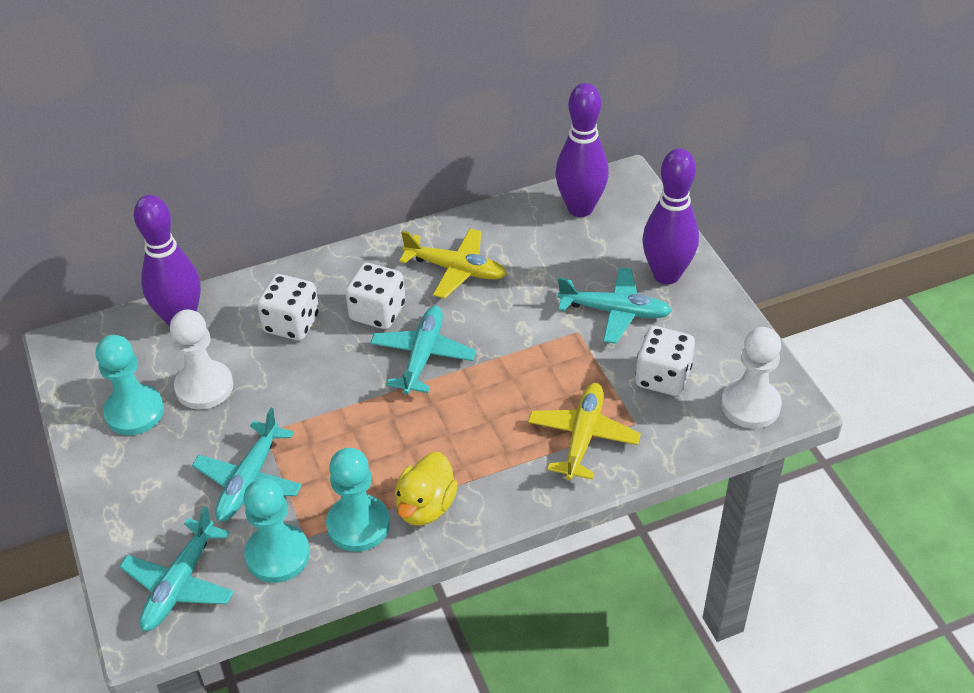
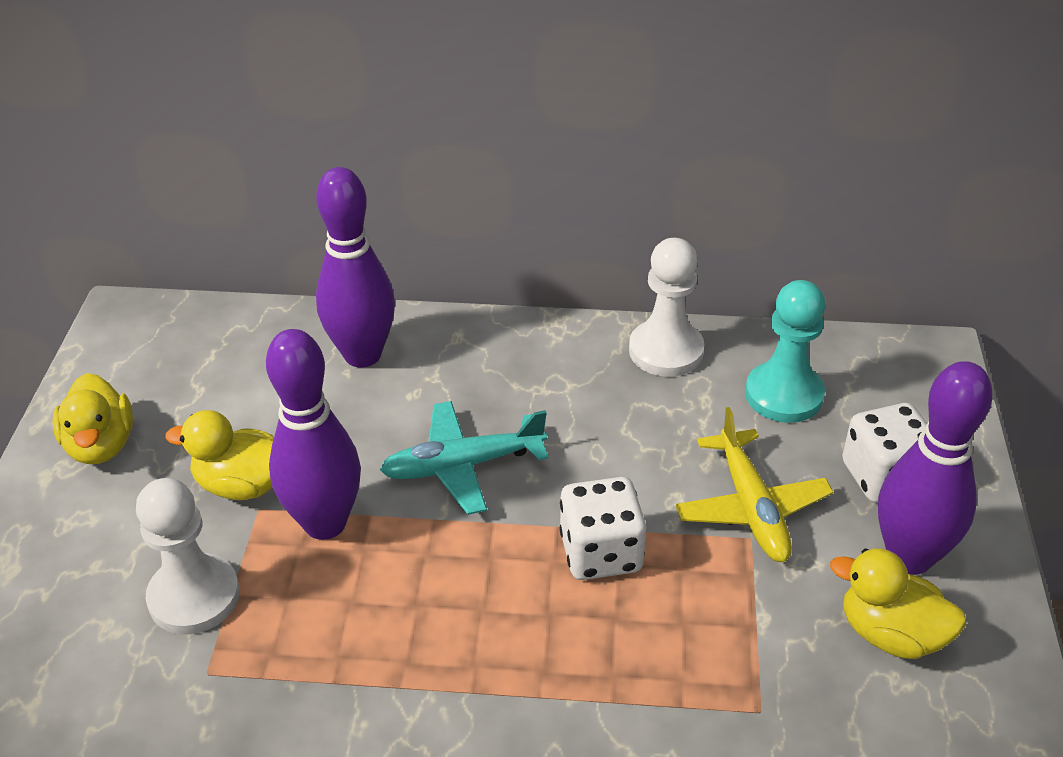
turquoise pawn: [96,335,164,435] [243,478,310,583] [326,448,390,552] = 3 -> [745,280,826,423] = 1
turquoise plane: [119,506,234,631] [192,408,302,522] [370,306,476,394] [557,267,672,344] = 4 -> [380,401,549,515] = 1
white dice: [257,274,319,341] [345,262,405,329] [635,326,695,396] = 3 -> [559,477,646,580] [842,403,927,503] = 2
yellow duck: [395,452,458,526] = 1 -> [52,373,133,464] [165,410,274,500] [830,548,967,659] = 3
yellow plane: [399,228,507,299] [528,383,641,480] = 2 -> [675,407,833,562] = 1

